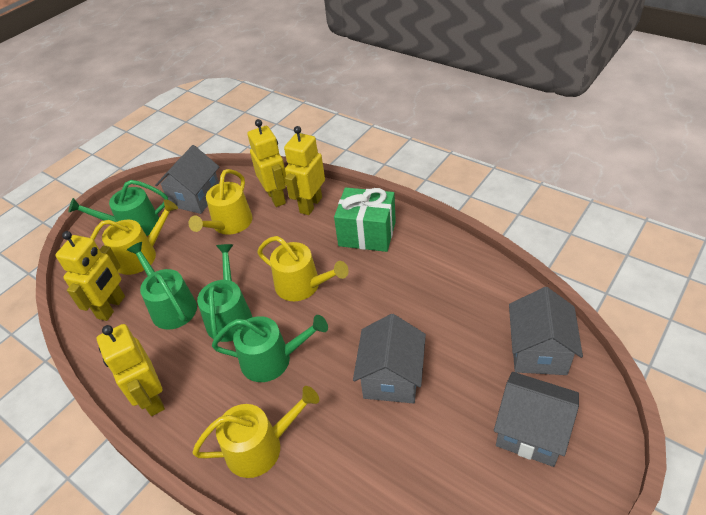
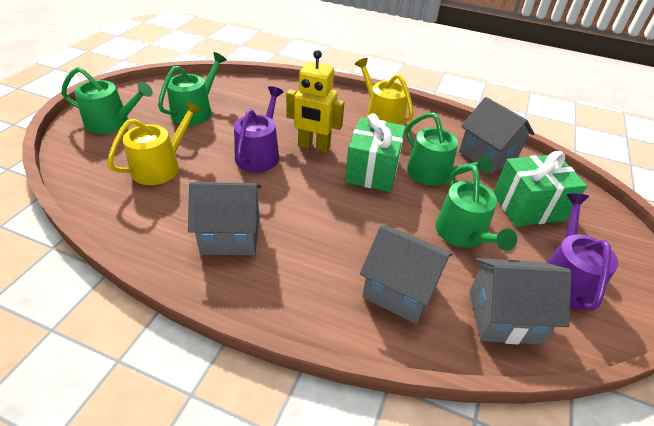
green gift: [334,187,396,252] = 1 -> [345,113,406,192] [493,151,587,227] = 2
purple watering can: none = 0 -> [234,86,283,172] [547,193,618,311] = 2
yellow robot: [55,231,125,321] [97,324,165,416] [248,119,286,207] [284,126,325,215] = 4 -> [286,50,344,153] = 1
yellow watering can: [90,199,178,275] [189,169,253,235] [192,386,319,478] [257,236,349,301] = 4 -> [107,101,202,185] [355,58,414,125] = 2

